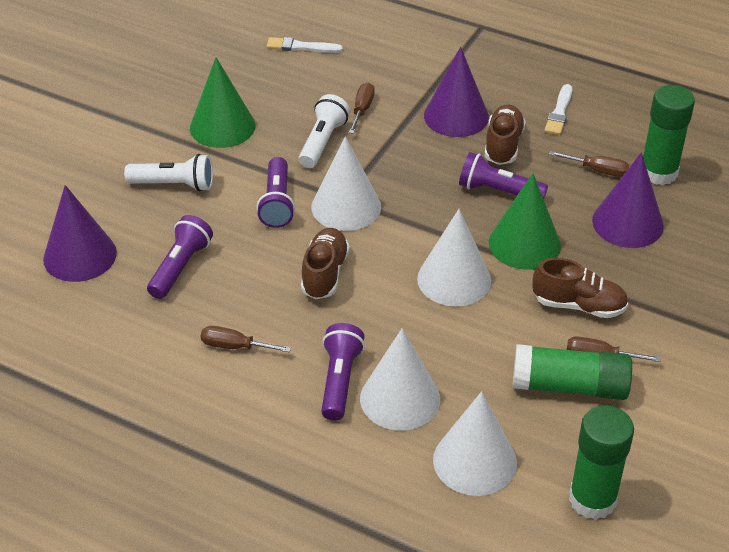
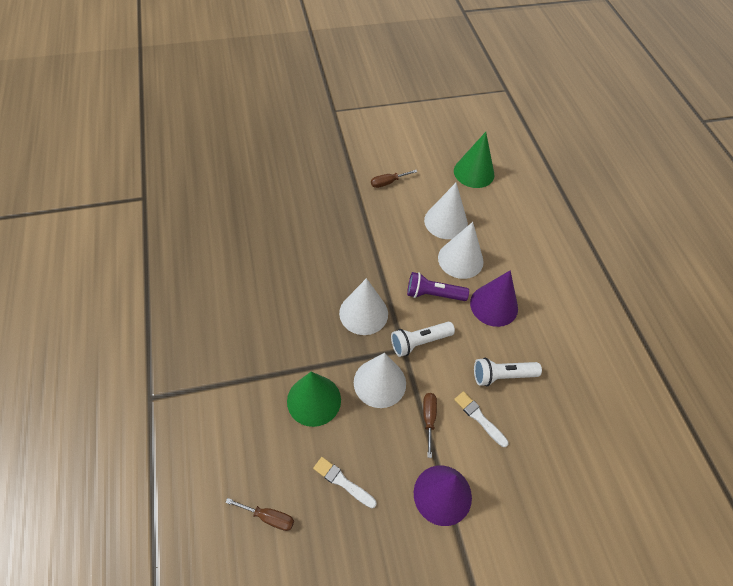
brown screwdriver: [201,326,291,352] [349,83,375,134] [549,151,629,177] [567,337,661,362] = 4 -> [225,498,294,531] [371,170,417,188] [423,393,437,458] = 3
brown shoe: [301,228,350,299] [485,104,526,165] [532,258,628,318] = 3 -> none = 0
green glue stick: [513,344,632,400] [569,405,634,520] [643,85,695,185] = 3 -> none = 0
purple cone: [43,185,117,282] [424,47,489,137] [592,153,664,248] = 3 -> [414,466,472,526] [470,270,518,327] = 2
purple flashlight: [147,215,213,299] [256,157,295,228] [321,323,365,421] [459,152,548,199] = 4 -> [407,272,469,301] = 1

